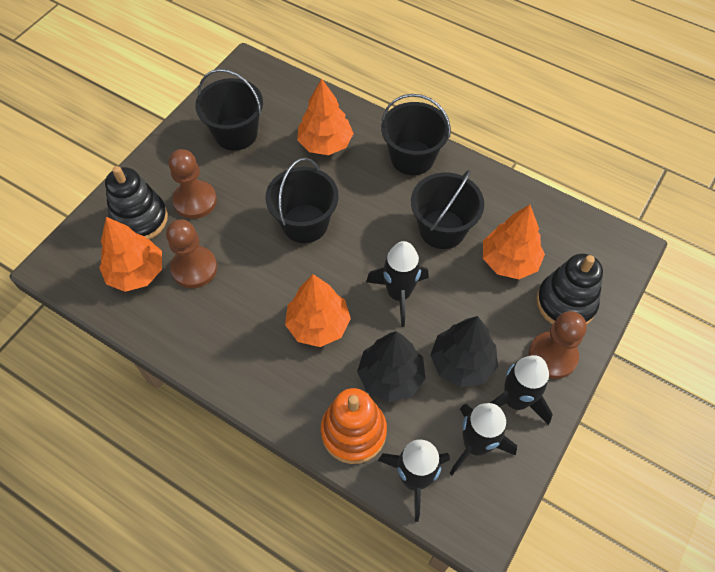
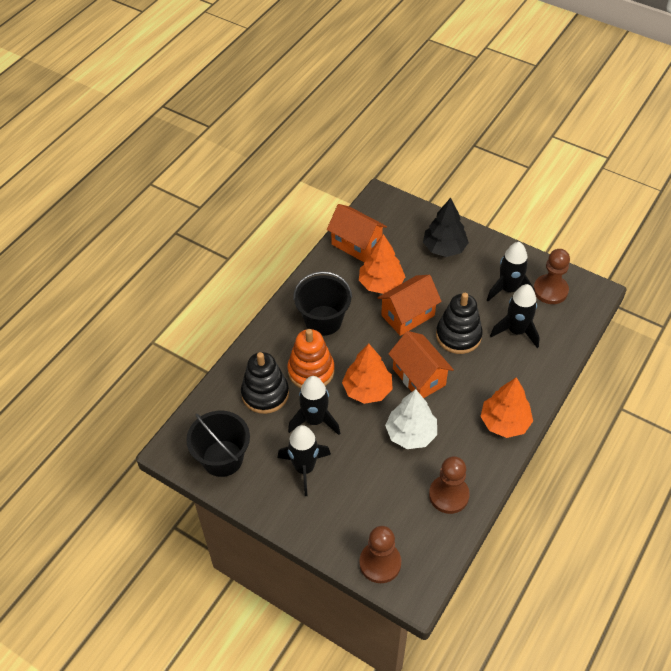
black bucket: [195,69,263,151] [266,158,338,243] [381,94,451,175] [411,170,484,249] = 4 -> [186,411,250,477] [293,271,352,336] = 2
black tree: [357,331,426,402] [430,316,498,387] = 2 -> [423,198,469,257] = 1
orange house: none = 0 -> [327,204,387,262] [377,275,442,336] [388,331,454,398] = 3
orange tree: [99,217,162,292] [285,274,351,347] [297,79,354,155] [483,205,545,279] = 4 -> [342,344,393,404] [359,234,405,294] [480,377,533,438] = 3
white tree: none = 0 -> [385,389,437,449] = 1

